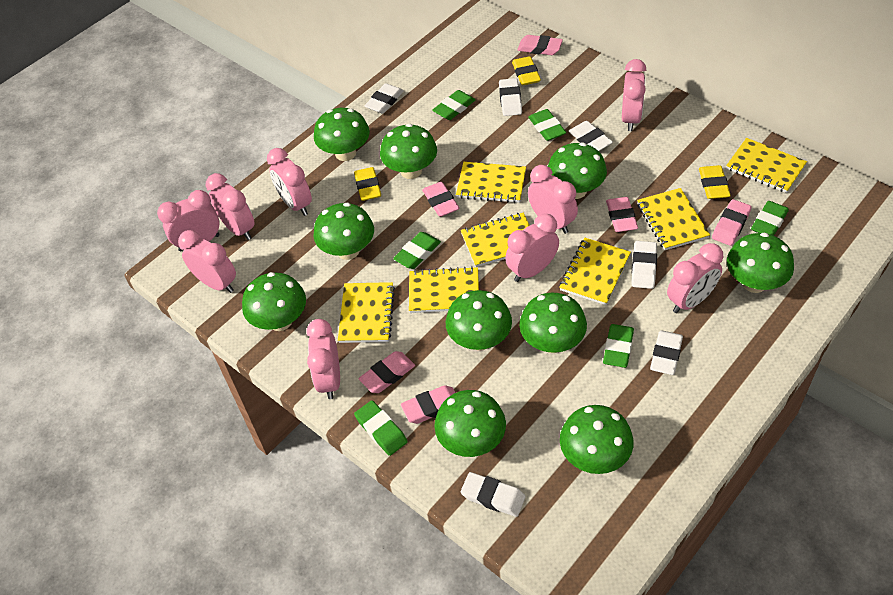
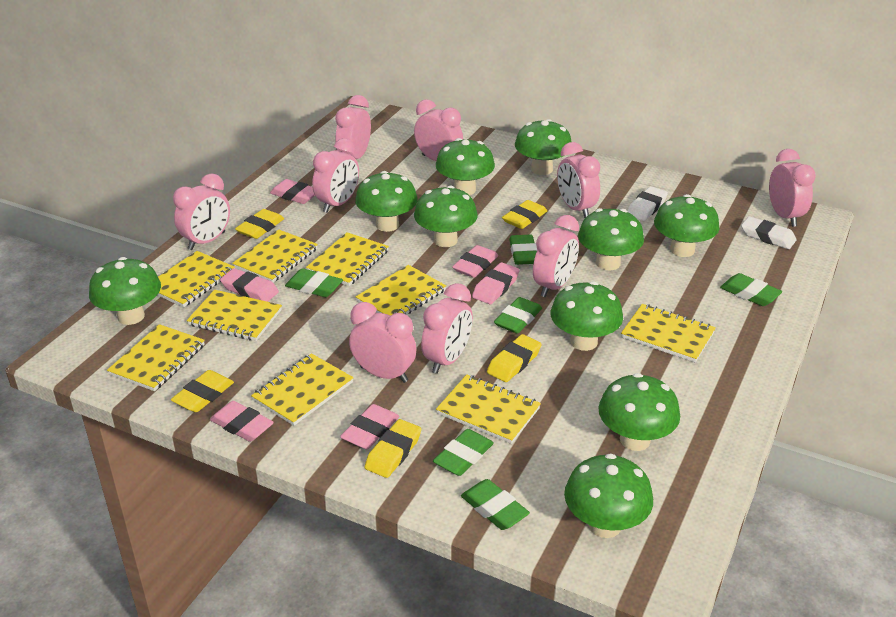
white eraser: [365,83,404,114] [461,472,525,517] [499,78,522,116] [568,121,613,151] [631,241,657,289] [650,330,683,375] = 6 -> [627,186,668,221] [741,216,797,249] = 2
yellow eraser: [354,167,381,201] [512,56,541,85] [699,165,731,199] = 3 -> [171,370,234,412] [235,209,284,239] [365,419,421,478] [487,334,542,382] [502,200,547,229] = 5
yellow notebook: [338,282,395,343] [409,266,479,313] [456,162,526,203] [461,213,530,267] [559,238,631,305] [637,188,710,250] [726,138,807,193] = 7 -> [107,324,205,391] [157,251,235,307] [187,290,282,341] [232,229,318,283] [251,353,353,426] [306,233,389,286] [356,265,446,316] [436,374,541,444] [621,304,716,363] = 9

